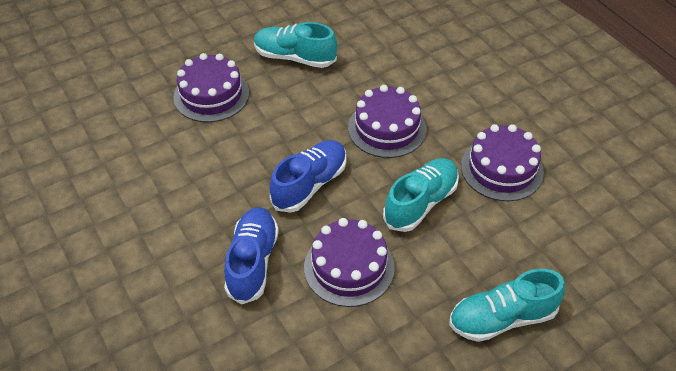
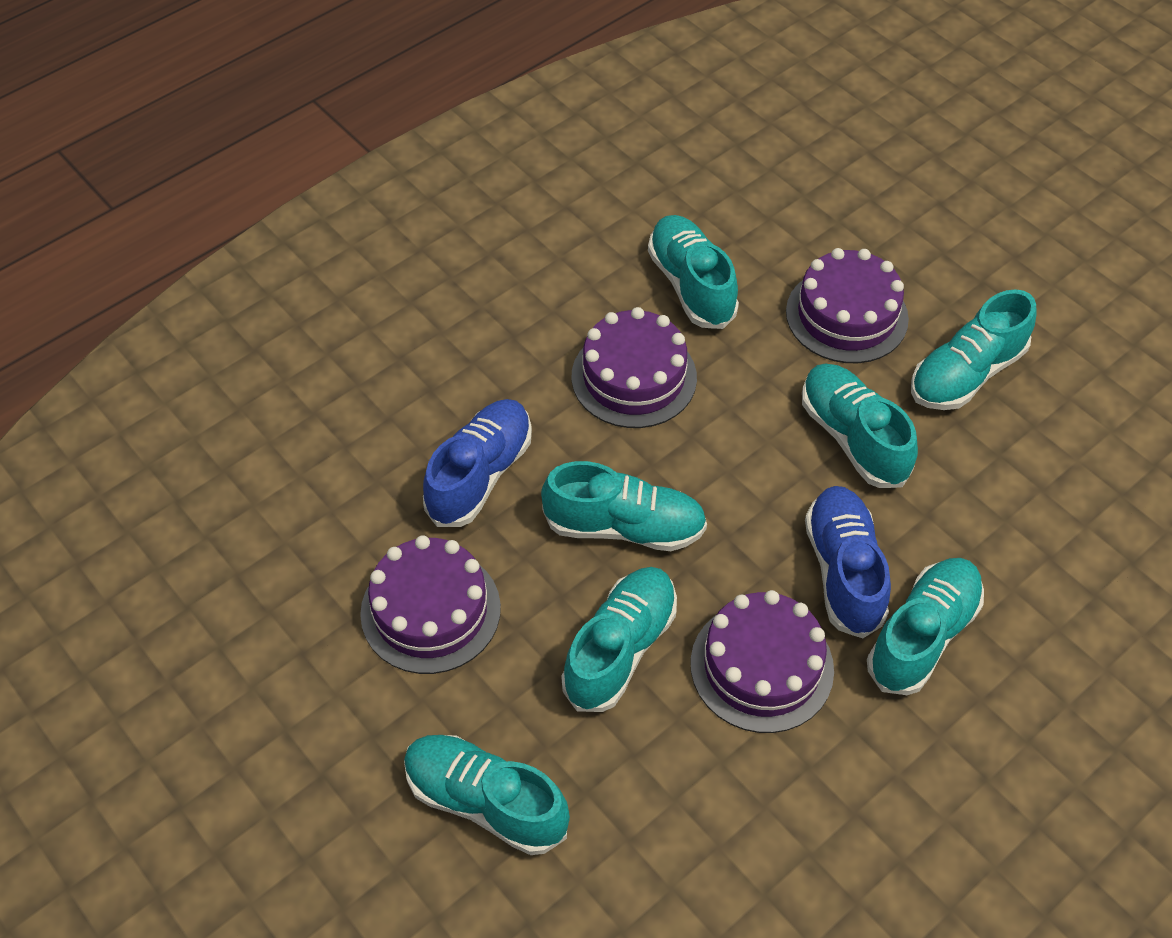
turquoise shoe: [254,22,337,68] [383,158,459,232] [449,269,565,342] = 3 -> [404,735,570,855] [541,461,707,551] [562,567,677,712] [648,215,739,329] [802,364,918,488] [867,558,984,695] [911,289,1037,410] = 7

